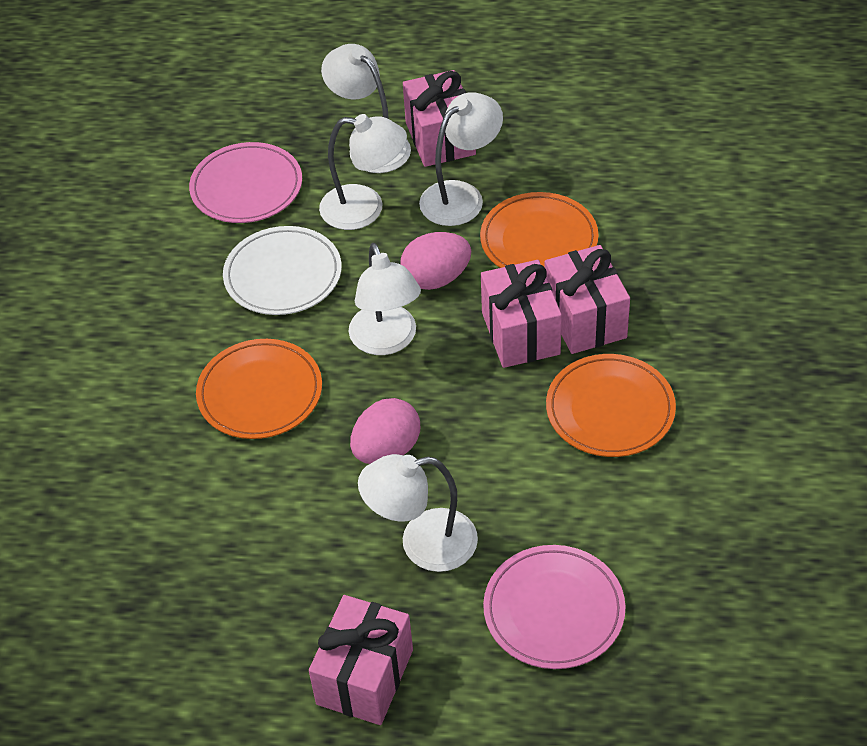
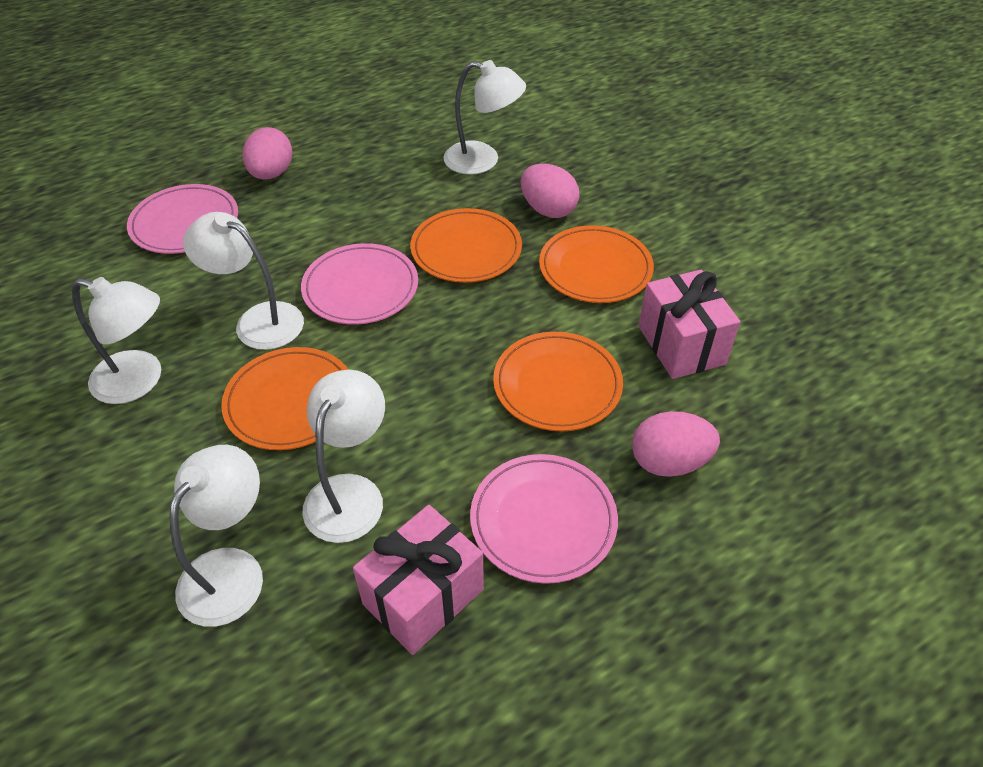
orange plate: [196,339,322,439] [480,192,599,268] [546,354,676,457] = 3 -> [221,347,349,450] [411,208,522,283] [493,332,623,431] [539,225,654,303] = 4
pink egg: [350,398,420,464] [400,232,471,290] = 2 -> [242,127,292,180] [520,164,580,218] [632,411,720,477] = 3
pink gift: [309,595,413,725] [403,70,476,167] [481,260,562,368] [544,245,630,354] = 4 -> [353,505,484,655] [638,270,740,379] = 2
pink plate: [189,142,302,223] [483,545,626,669] = 2 -> [127,184,238,254] [301,243,418,325] [470,454,618,584] = 3
white plate: [223,226,342,315] = 1 -> none = 0

